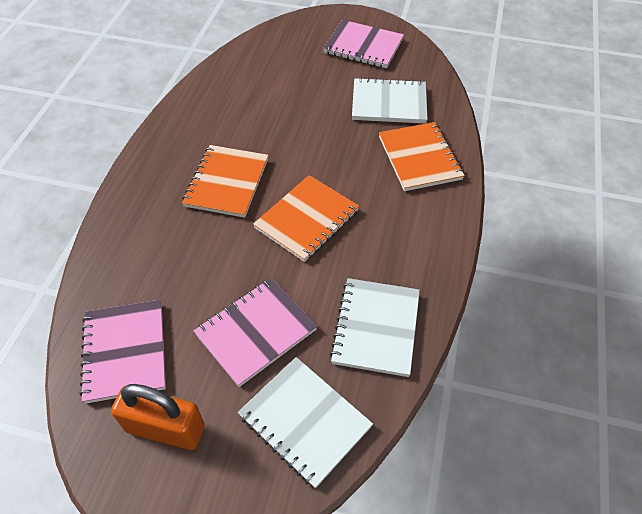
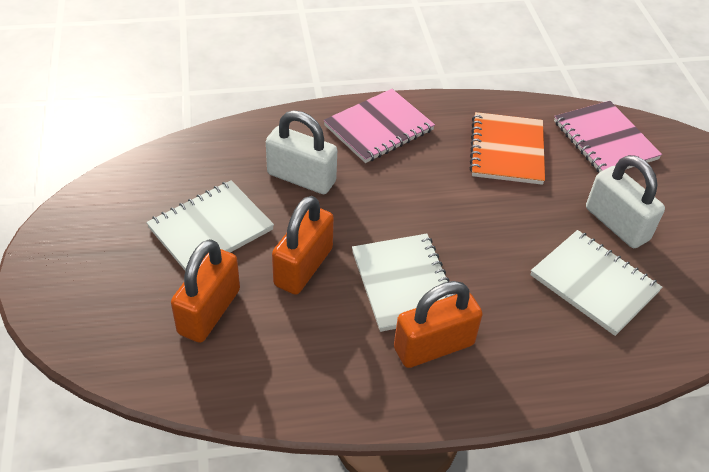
orange notebook: [182,145,269,218] [253,175,359,262] [379,122,465,191] = 3 -> [469,112,545,185] = 1
orange padlock: [111,384,205,450] = 1 -> [171,239,240,343] [272,196,334,295] [394,281,483,368] = 3
pink notebook: [80,300,166,404] [193,278,317,387] [323,20,404,68] = 3 -> [324,89,435,163] [554,101,662,172] = 2
white padlock: none = 0 -> [266,110,337,194] [586,155,665,248] = 2

